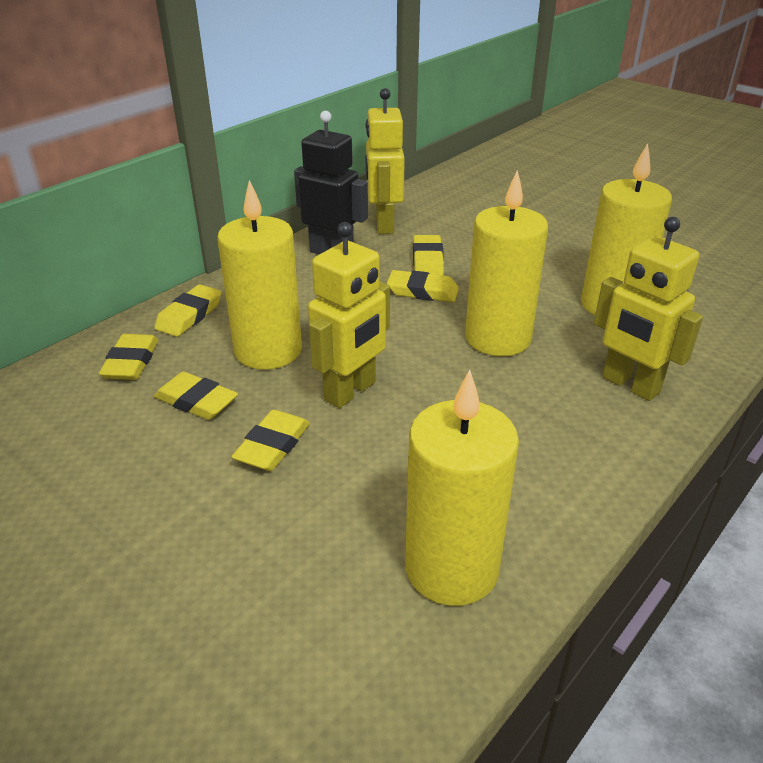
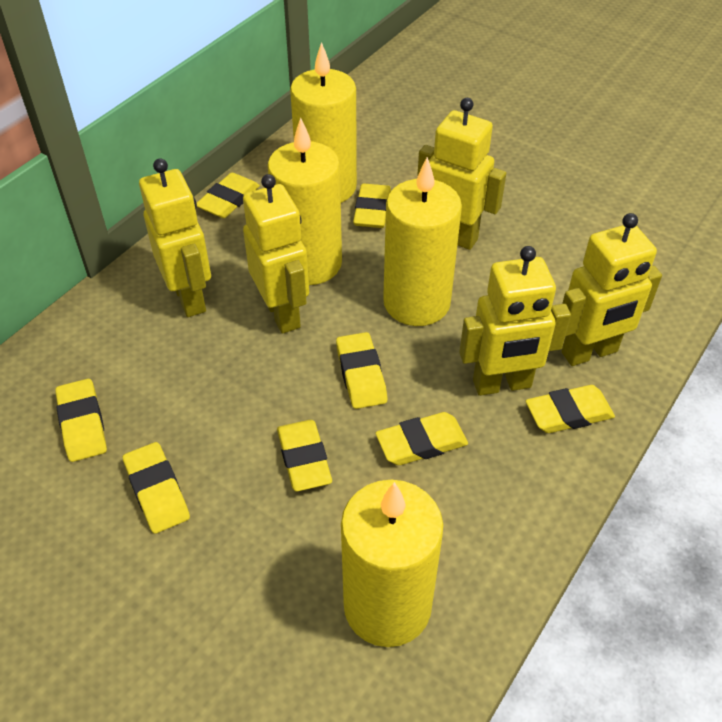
black robot: [294,110,368,254] = 1 -> none = 0
yellow eraser: [99,334,158,380] [154,284,221,337] [154,372,238,420] [231,410,310,471] [387,270,459,302] [413,235,444,275] = 6 -> [55,379,107,462] [123,442,190,534] [196,173,260,218] [277,420,332,491] [336,332,387,409] [353,183,391,228] [376,412,468,465] [526,385,615,433] = 8
yellow robot: [308,222,390,408] [365,88,405,234] [594,217,703,401] = 3 -> [139,158,211,317] [243,174,309,334] [417,98,506,250] [459,246,571,396] [562,213,662,366] = 5

